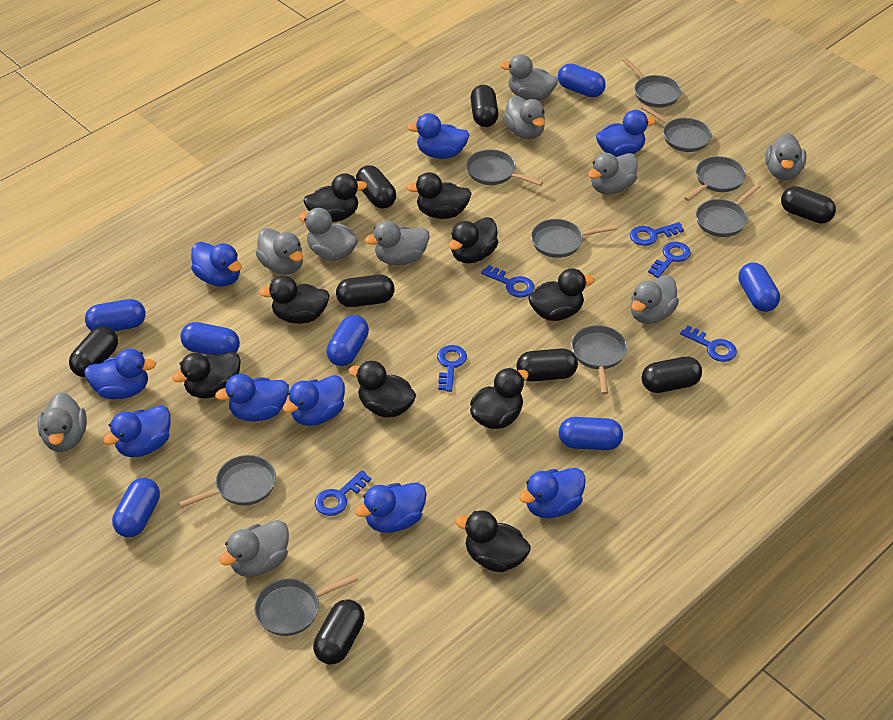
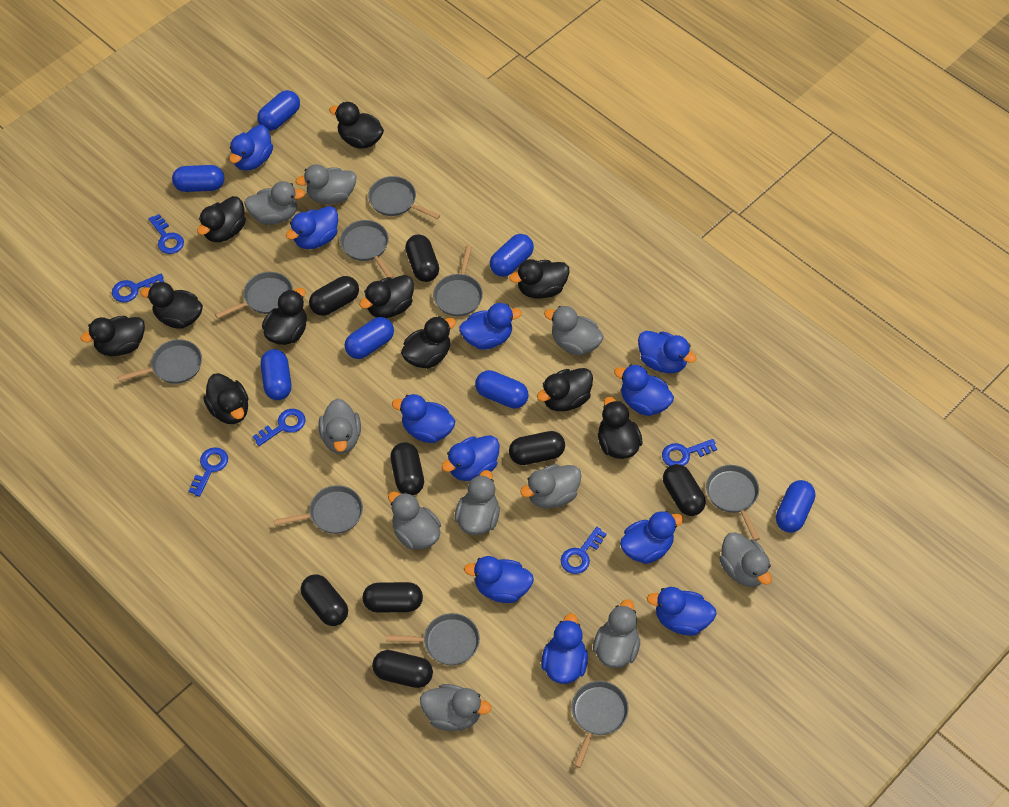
black duck: [172,352,241,398] [259,276,330,324] [303,173,367,222] [348,361,416,418] [406,172,472,219] [448,217,499,263] [455,510,531,572] [470,368,529,429] [528,268,595,321] = 9 -> [81,316,145,356] [141,282,203,329] [197,196,246,242] [203,373,248,424] [262,288,307,345] [329,102,384,148] [359,275,414,318] [401,316,456,369] [509,259,570,298] [537,368,593,412] [598,397,643,459] = 11
blue duck: [84,349,156,399] [103,405,171,457] [191,242,242,287] [215,374,289,422] [283,375,345,426] [355,482,427,533] [407,113,469,159] [519,468,586,518] [596,110,656,157] = 9 -> [229,125,273,171] [286,206,338,249] [392,394,455,443] [442,435,500,481] [459,303,522,350] [464,556,534,603] [541,613,588,684] [614,365,674,416] [620,511,684,564] [638,331,697,373] [647,587,717,636] = 11

